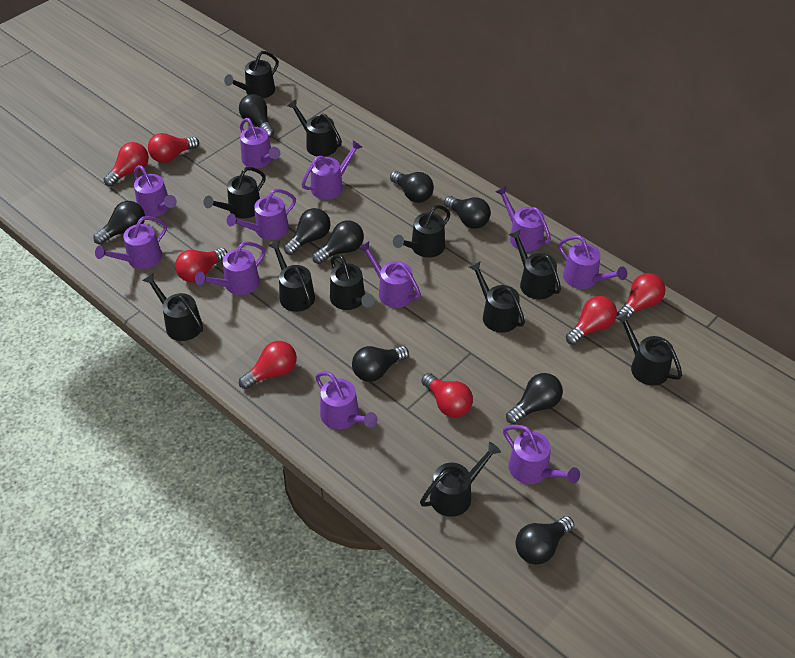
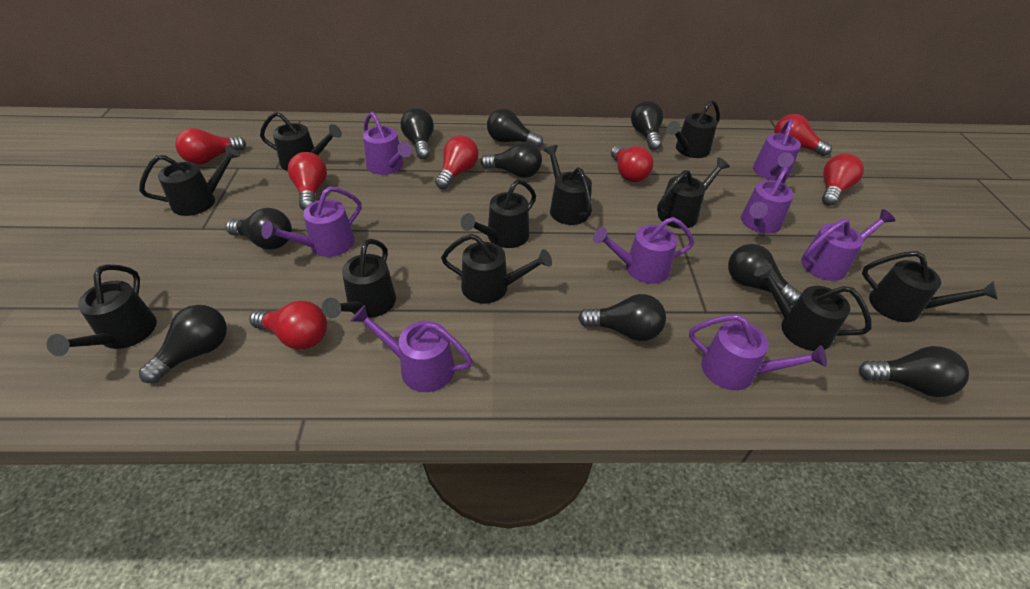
purple watering can: [95,216,167,269] [134,165,177,217] [195,242,266,295] [227,189,296,240] [240,118,280,168] [301,140,362,200] [315,371,378,429] [358,241,421,308] [495,186,551,252] [503,425,580,484] [558,235,627,289] = 11 -> [261,187,362,257] [351,305,473,392] [363,112,412,175] [593,217,695,284] [689,314,827,390] [741,167,794,234] [753,119,801,181] [801,209,895,281] = 8

